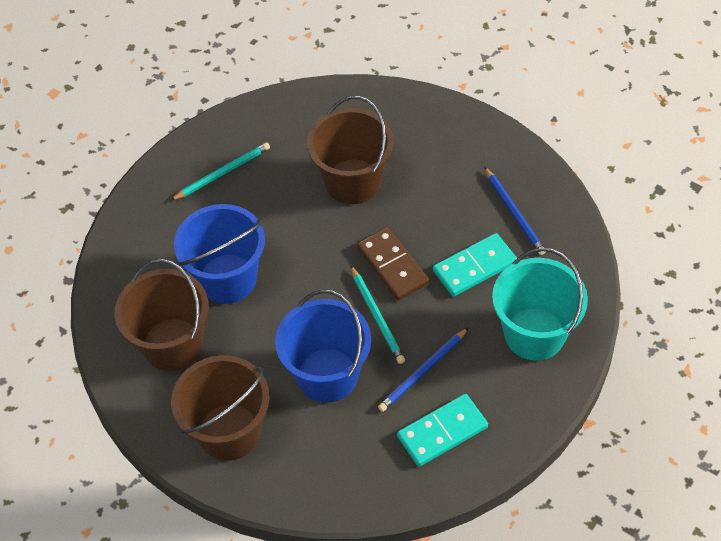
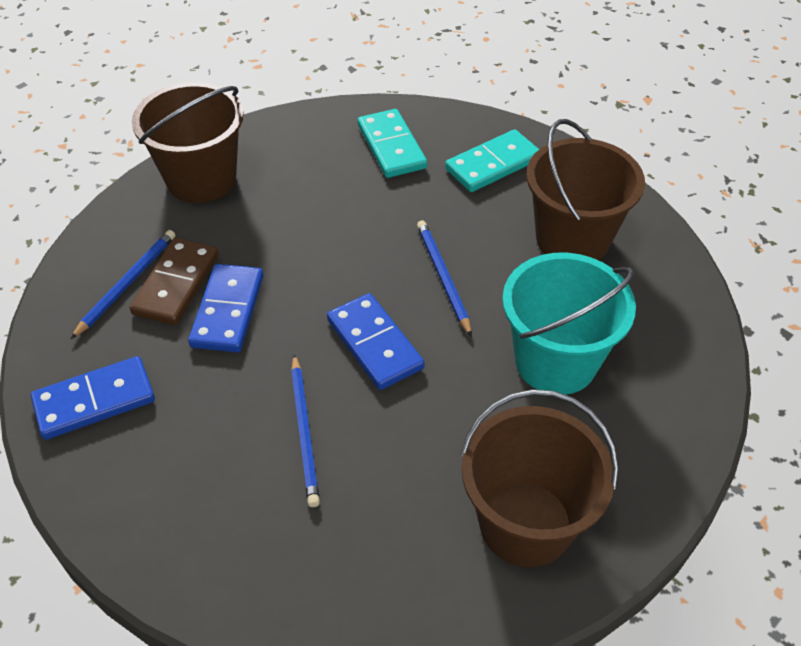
blue bucket: [174,204,265,304] [275,289,371,403] = 2 -> none = 0
blue domino: none = 0 -> [31,356,155,440] [188,264,263,352] [327,293,425,390] = 3
blue pencil: [378,327,469,412] [484,167,545,255] = 2 -> [71,230,175,339] [291,354,320,507] [417,220,472,337] = 3
turquoise pencil: [170,143,270,201] [351,266,405,364] = 2 -> none = 0

